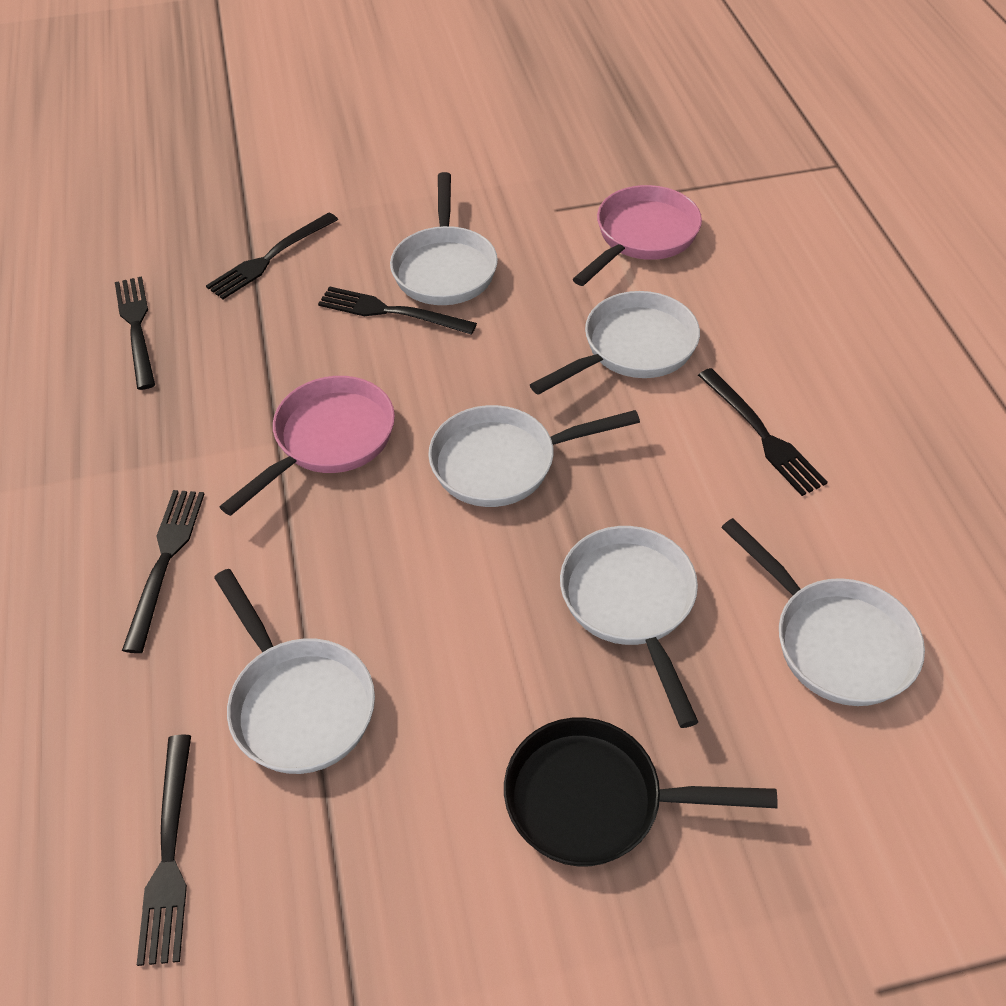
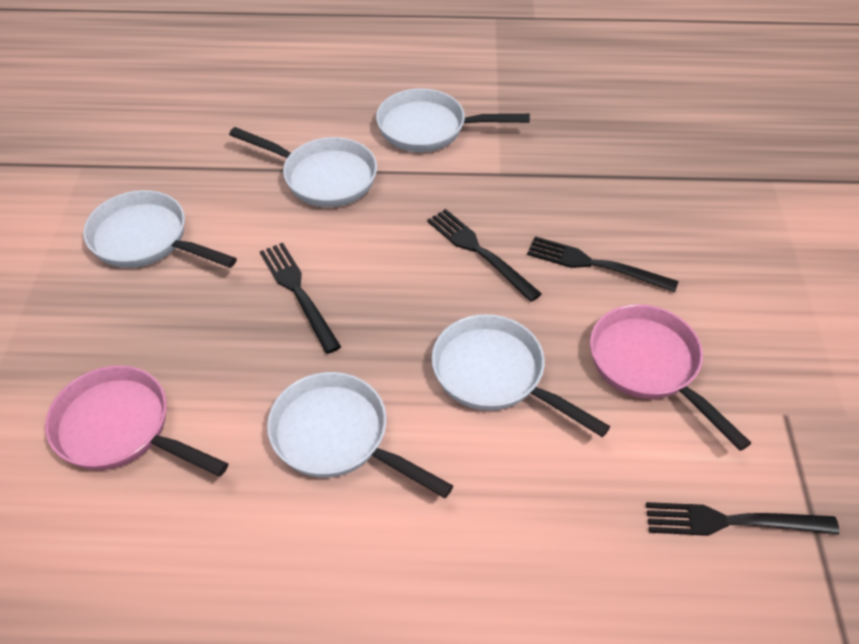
black fork: [115,276,155,390] [122,490,204,653] [137,734,191,966] [206,212,338,299] [318,286,477,335] [698,368,828,496] = 6 -> [260,243,341,354] [427,209,542,302] [527,236,679,292] [646,502,840,536] = 4
black pan: [504,718,778,866] = 1 -> none = 0
white pan: [214,569,375,774] [390,172,498,305] [428,405,640,507] [530,291,700,395] [560,526,698,728] [721,518,925,706] = 6 -> [83,190,237,268] [229,127,377,207] [267,372,453,498] [376,88,530,152] [432,314,611,437] = 5

